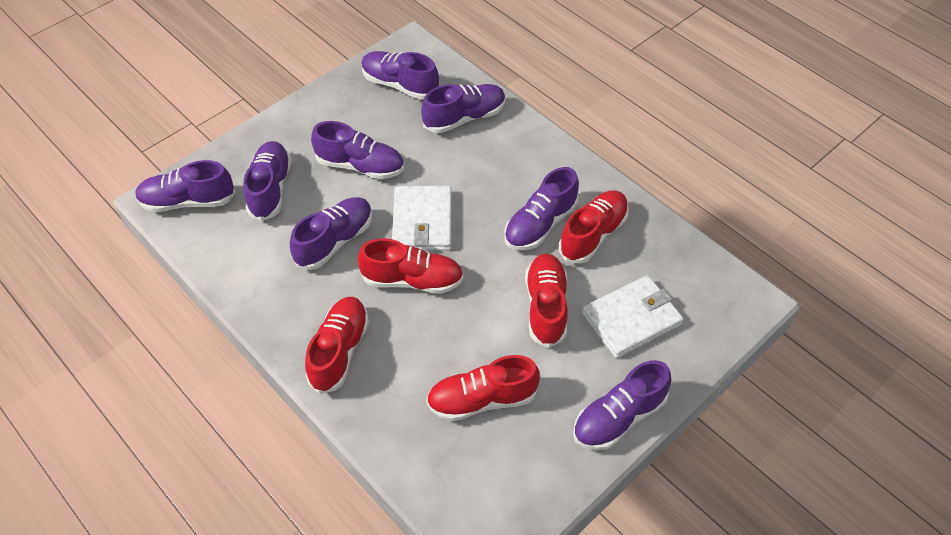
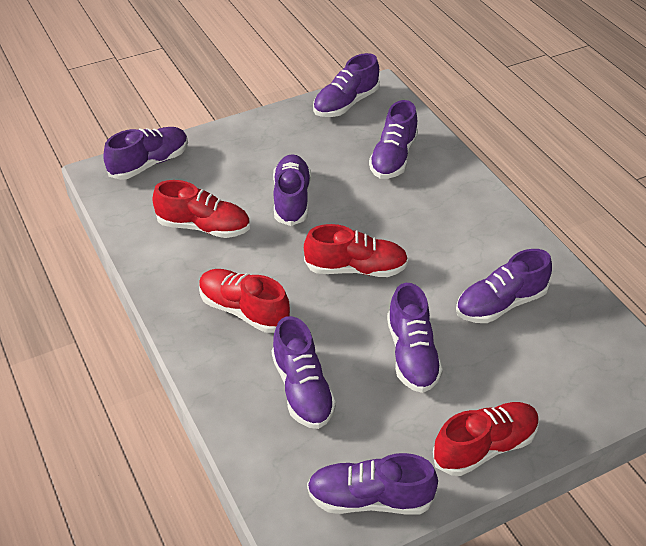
red shoe: [305,297,369,394] [358,238,463,294] [426,355,540,421] [525,253,568,348] [559,190,629,264] = 5 -> [152,180,250,238] [199,269,290,333] [304,224,408,277] [433,402,539,476] = 4
white wallet: [392,186,452,251] [582,275,684,358] = 2 -> none = 0

